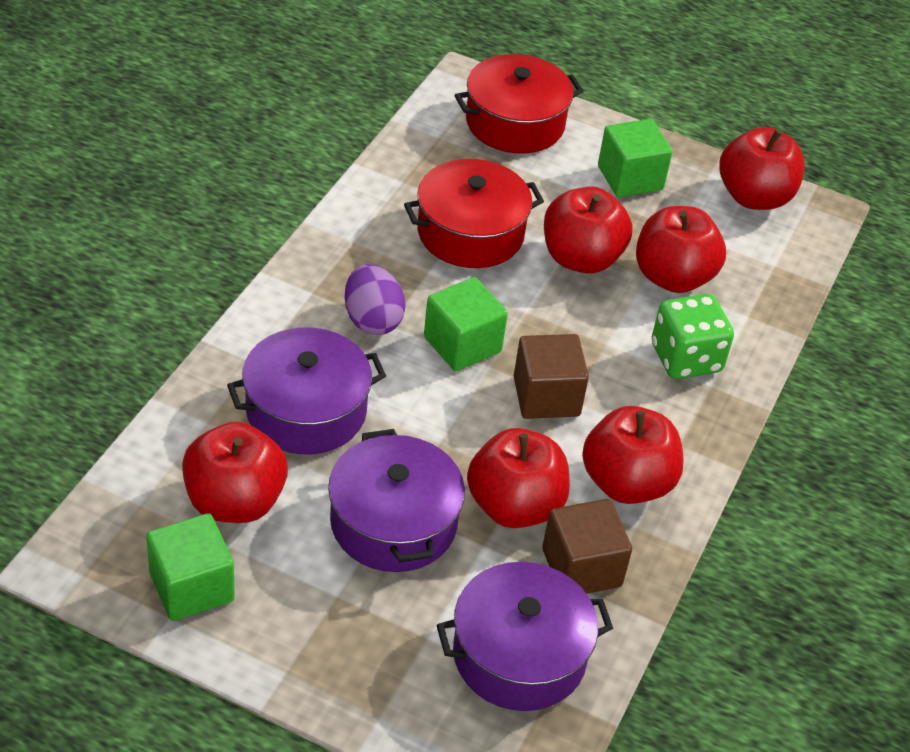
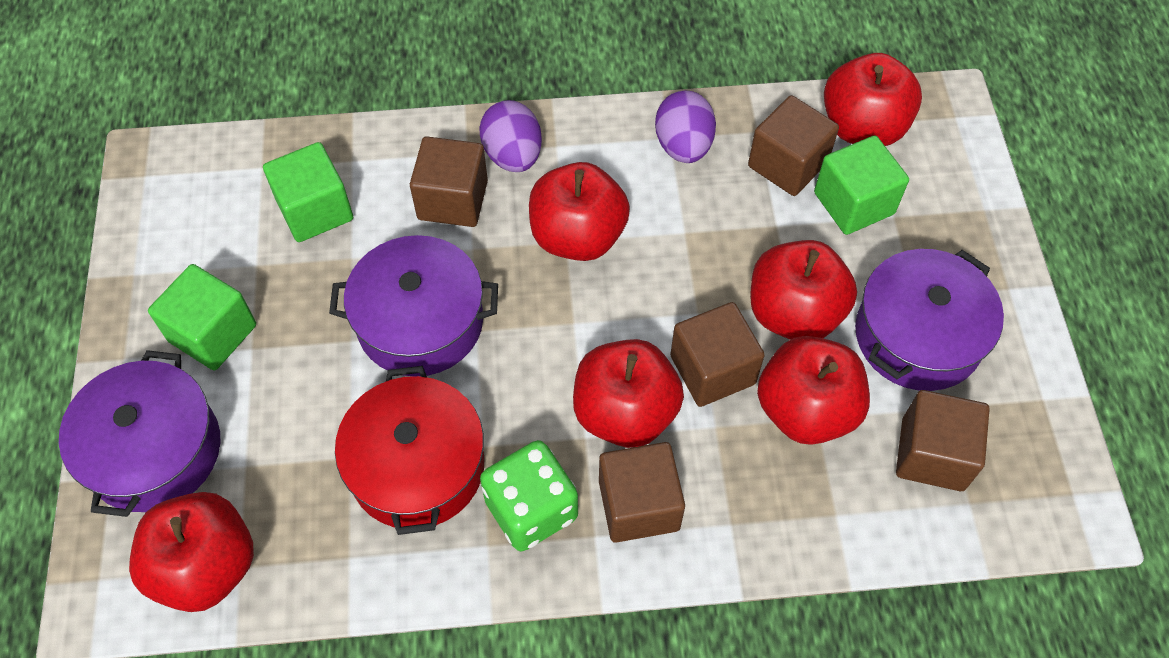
brown cube: [514,334,589,419] [542,499,632,594] = 2 -> [410,136,488,227] [599,442,685,543] [670,302,765,407] [748,95,839,196] [896,390,990,491] = 5
purple egg: [344,264,406,335] = 1 -> [480,100,542,172] [655,91,716,163] = 2
red pot: [404,159,544,268] [455,54,583,154] = 2 -> [335,366,484,535] = 1

